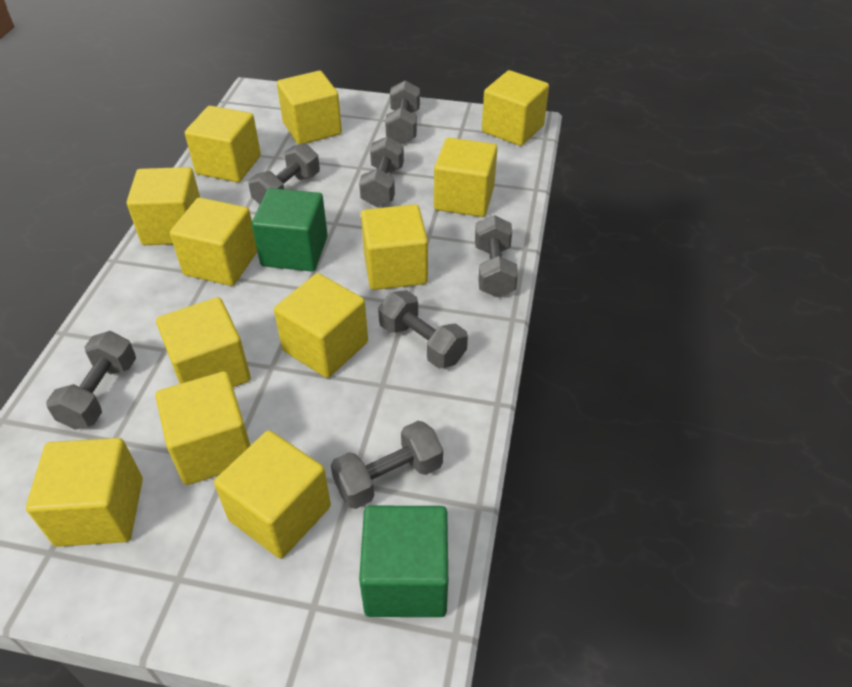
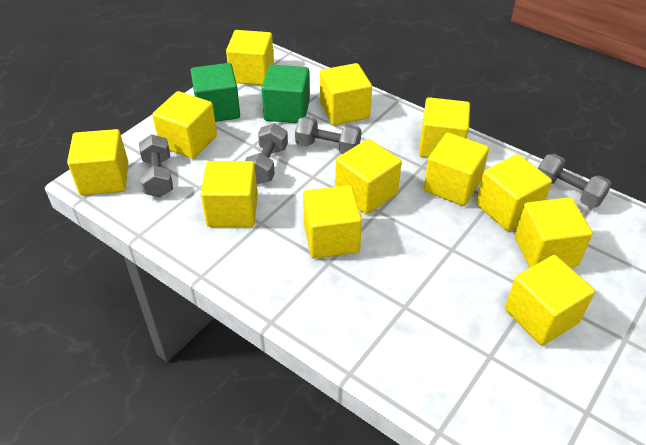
grey dumbbell: [46,331,136,430] [248,143,320,205] [331,421,443,509] [359,136,404,207] [378,290,468,368] [385,80,420,144] [475,215,518,298] = 7 -> [139,134,173,198] [245,123,288,185] [295,116,361,154] [538,154,611,208] = 4

